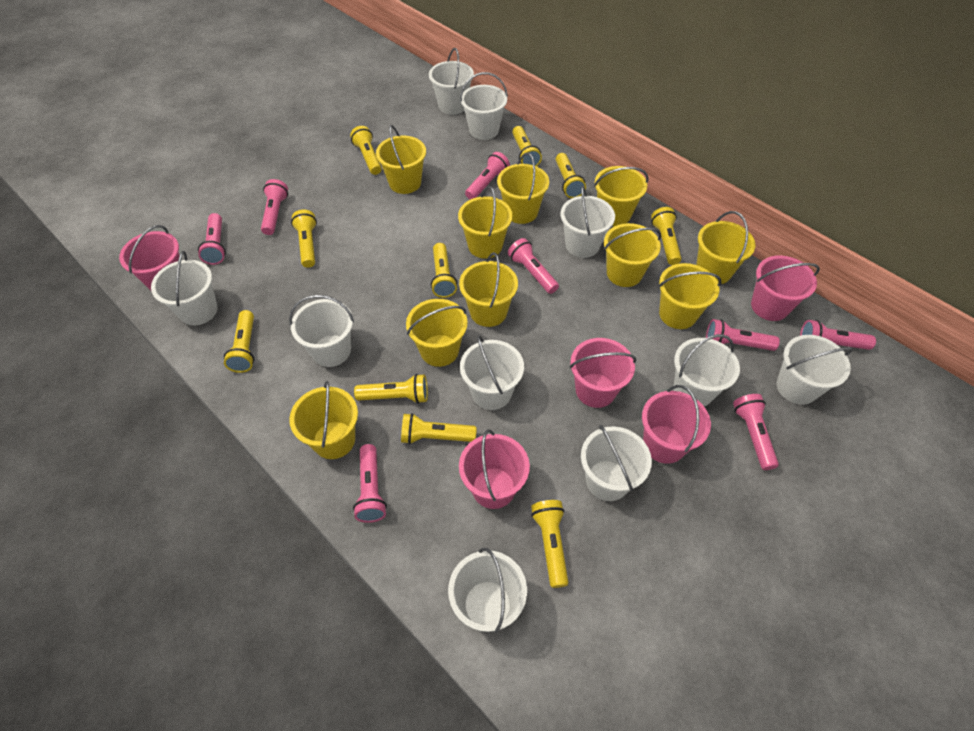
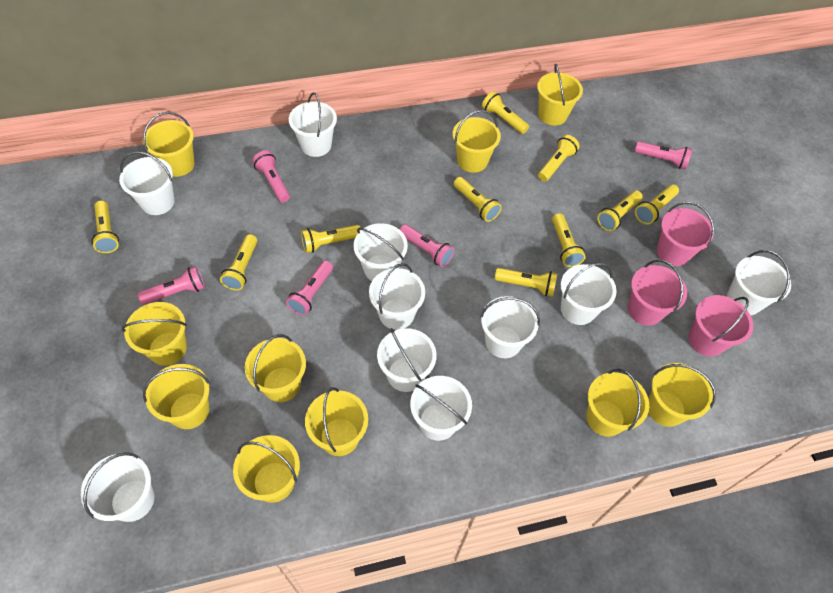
pink bucket: [119,225,180,292] [459,429,530,509] [569,338,636,408] [642,385,711,464] [751,256,820,321] = 5 -> [628,260,687,326] [657,202,714,266] [689,295,753,357] = 3
pink flashlight: [198,213,226,265] [261,179,288,235] [353,444,387,523] [465,152,510,199] [508,238,559,294] [706,319,780,351] [733,394,779,470] [800,320,876,350] = 8 -> [138,266,205,305] [252,150,290,203] [286,261,333,316] [400,224,454,267] [635,141,693,169] = 5

